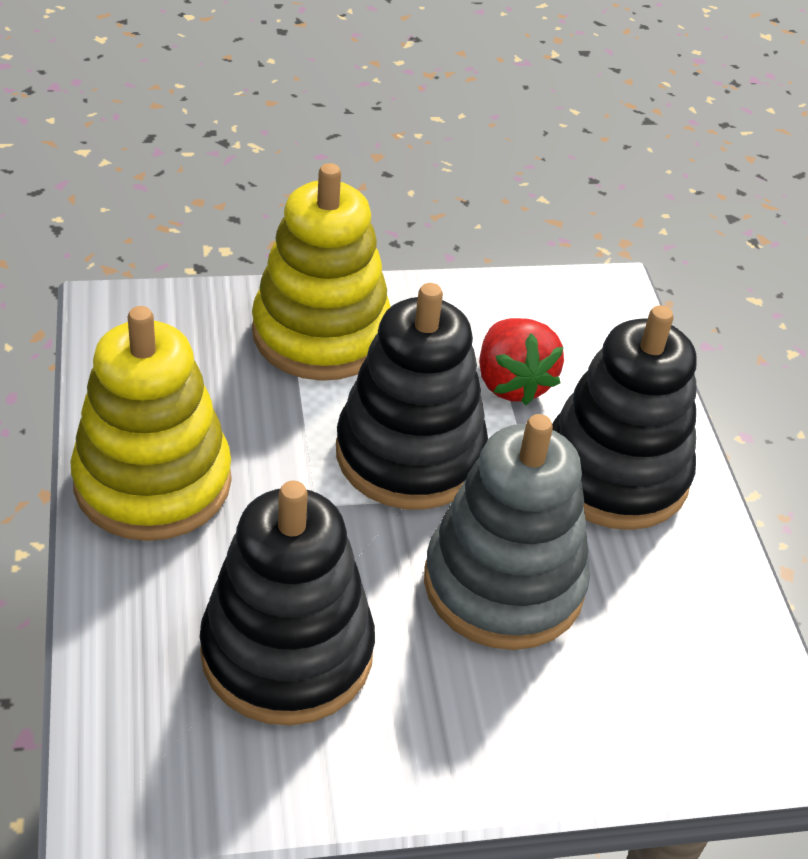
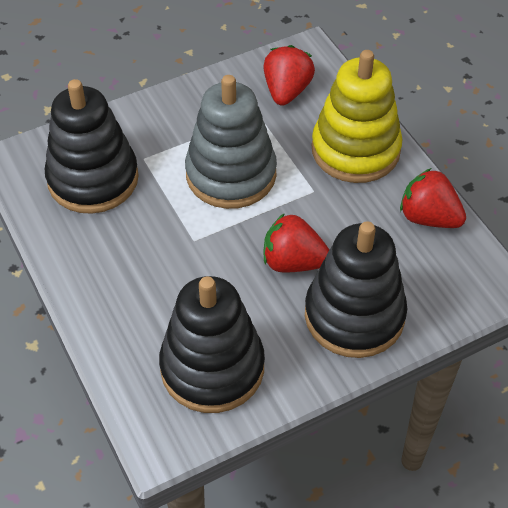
red strawberry: [479,318,564,405] = 1 -> [264,45,315,106] [264,213,329,273] [400,168,466,228] = 3
yellow stacking toy: [70,306,232,541] [252,163,391,381] = 2 -> [312,50,403,183] = 1

